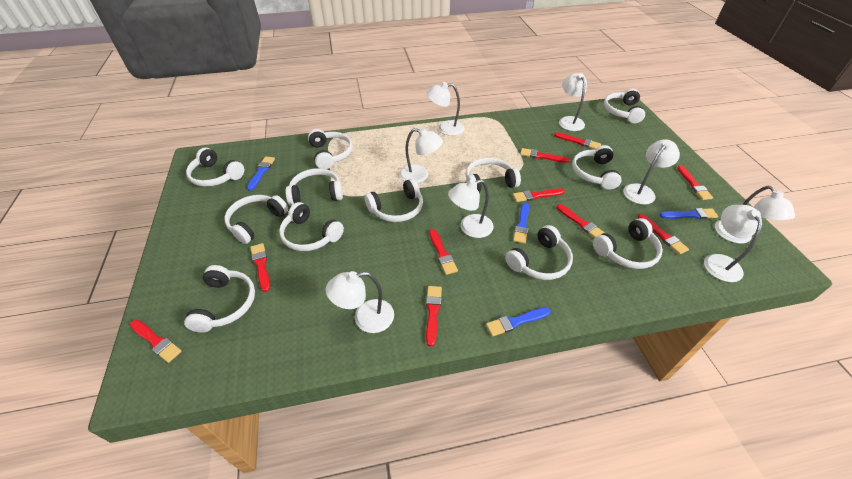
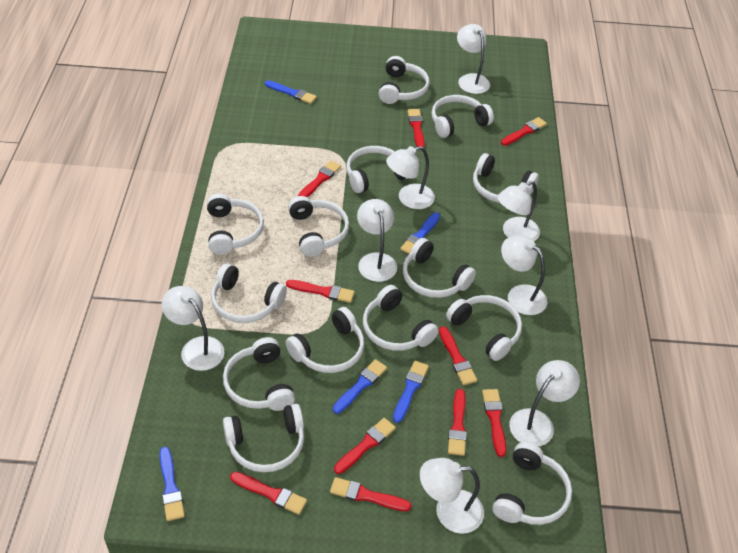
blue brush: [247,157,275,191] [486,307,551,336] [513,203,529,244] [660,208,718,219] = 4 -> [159,447,185,521] [265,80,317,104] [333,359,387,414] [393,361,429,423] [400,212,440,254] = 5
white headphones: [184,265,255,333] [186,148,244,187] [224,195,288,244] [279,202,344,251] [285,168,343,206] [308,129,353,169] [364,178,423,222] [466,158,521,192] [505,225,573,280] [572,145,622,190] [593,218,663,269] [604,89,645,123] = 12 -> [207,194,264,255] [211,263,287,323] [223,337,295,411] [223,404,304,472] [286,307,364,373] [288,196,349,257] [346,146,408,193] [363,285,439,351] [379,56,429,104] [403,238,476,298] [432,95,494,138] [446,295,522,361] [473,153,539,203] [493,442,572,525] = 14

